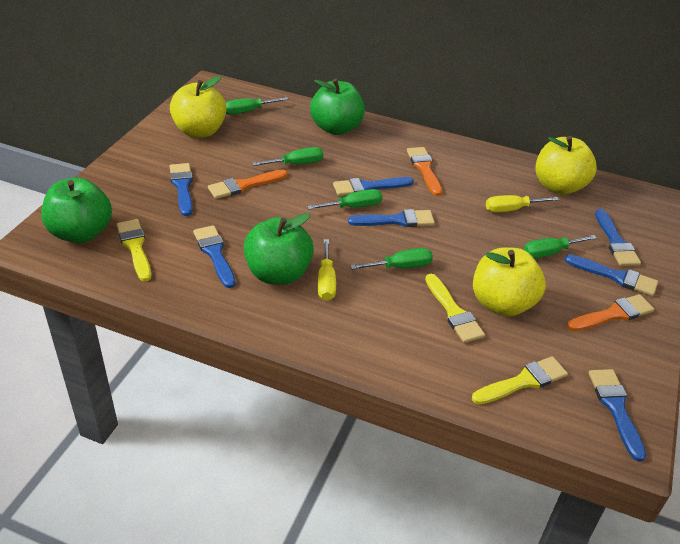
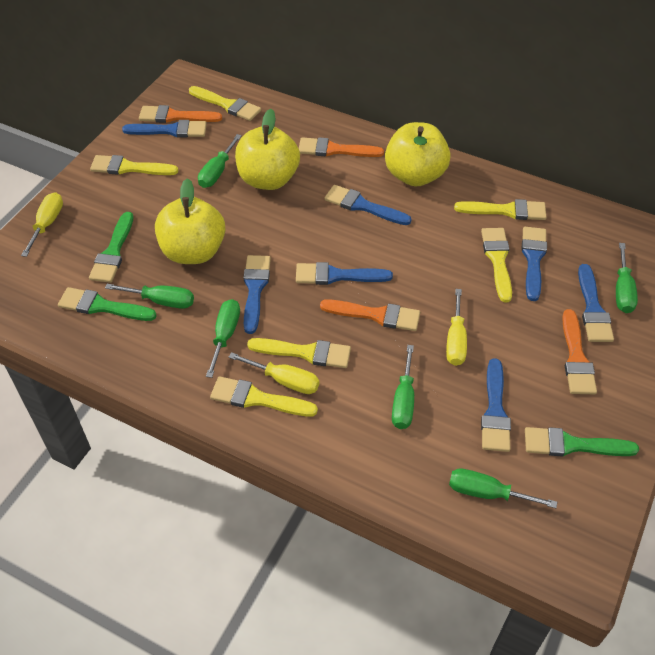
green apple: [41,177,112,243] [244,213,314,285] [310,79,365,135] = 3 -> none = 0
green brush: none = 0 -> [58,287,157,321] [89,212,133,283] [525,427,639,456] = 3
green screwdriver: [226,97,288,115] [252,147,323,166] [307,189,382,210] [350,248,433,270] [524,235,597,258] = 5 -> [105,284,194,309] [198,134,242,188] [206,299,240,378] [392,345,414,429] [449,469,557,508] [616,243,638,313] = 6
orange brush: [208,170,287,199] [407,147,442,196] [567,294,654,331] = 3 -> [139,105,222,123] [299,137,384,157] [320,299,420,331] [562,309,597,394] = 4
yellow brush: [116,219,151,281] [425,274,485,343] [472,356,568,405] = 3 -> [90,155,179,175] [189,86,261,121] [210,376,318,417] [247,338,351,368] [454,199,547,220] [481,228,512,302] = 6
yellow screwdriver: [318,239,336,301] [486,195,559,212] = 2 -> [21,192,63,257] [228,352,319,394] [446,289,467,366] = 3

